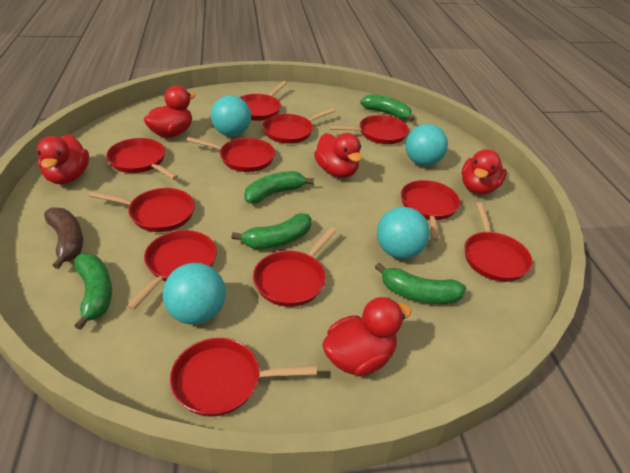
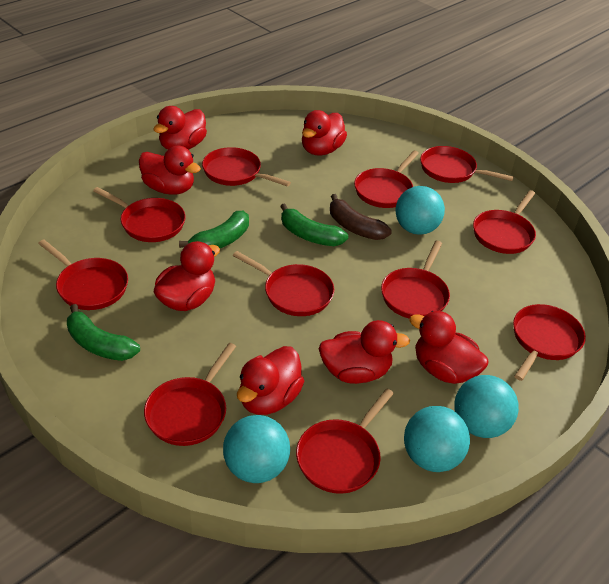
green banana: [74,254,112,330] [231,213,312,249] [244,171,314,204] [360,94,415,122] [375,263,467,304] = 5 -> [67,304,140,361] [179,211,249,248] [280,203,348,246] = 3
red duck: [37,135,89,184] [144,86,195,138] [314,133,362,178] [322,297,412,376] [462,149,507,195] = 5 -> [139,146,201,195] [154,106,207,150] [154,241,220,311] [237,346,304,415] [302,110,347,155] [319,320,410,384] [409,311,489,384] = 7

